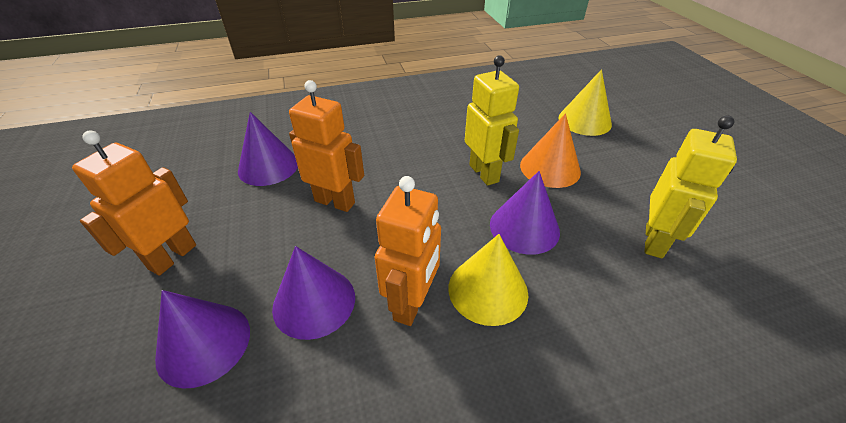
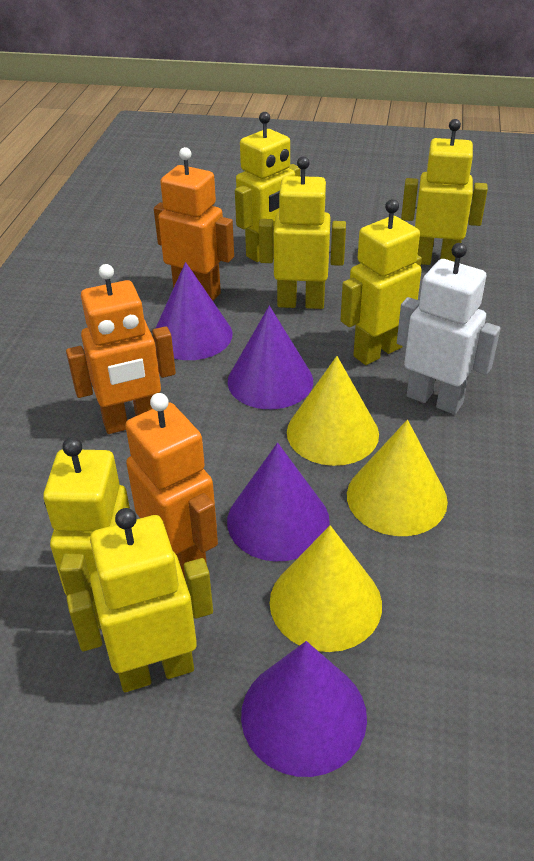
orange cone: [520,113,581,188] = 1 -> none = 0
white robot: none = 0 -> [397,243,501,414] = 1
yellow cone: [448,234,528,326] [558,69,612,136] = 2 -> [270,525,382,652] [287,356,379,466] [347,420,448,536] = 3
yellow robot: [465,55,519,186] [645,116,737,258] = 2 -> [43,437,130,629] [67,508,213,692] [235,112,300,262] [259,156,346,309] [341,199,422,365] [401,119,488,265] = 6

